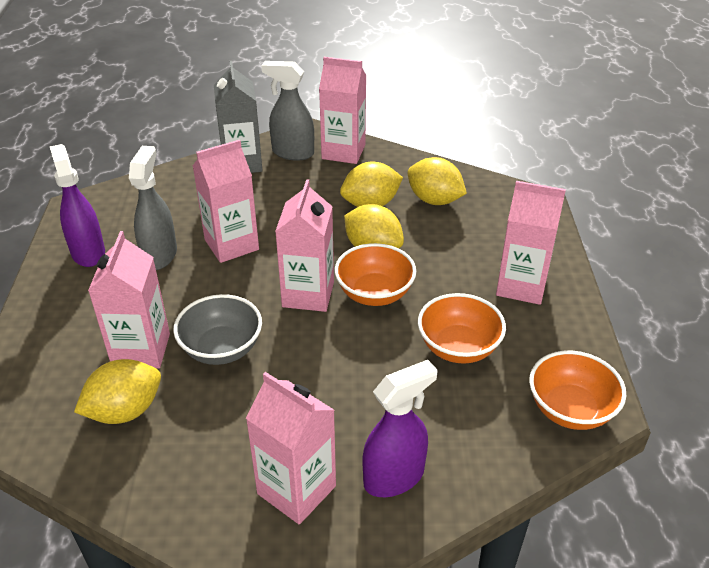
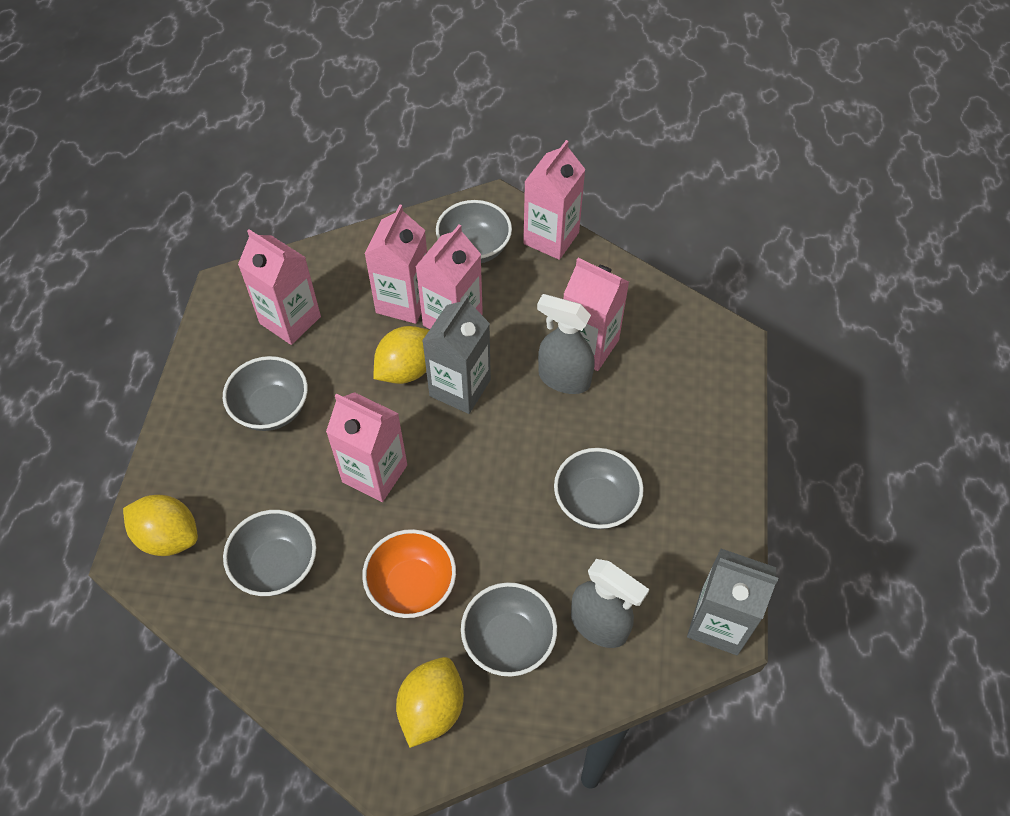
grey bowl: [173,294,262,365] = 1 -> [223,356,308,431] [223,510,317,596] [436,200,512,263] [461,582,557,676] [554,448,644,529] = 5
grey carton: [214,61,263,173] = 1 -> [422,295,491,414] [687,548,778,655] = 2
orange bowl: [335,243,416,306] [418,293,506,364] [529,351,626,430] = 3 -> [362,529,456,618] = 1
purple spray bottle: [50,144,105,267] [362,360,438,497] = 2 -> none = 0
yellow lemon: [74,359,161,424] [340,162,403,207] [344,204,404,248] [407,157,467,205] = 4 -> [123,495,198,556] [374,326,429,384] [396,657,464,748] = 3

